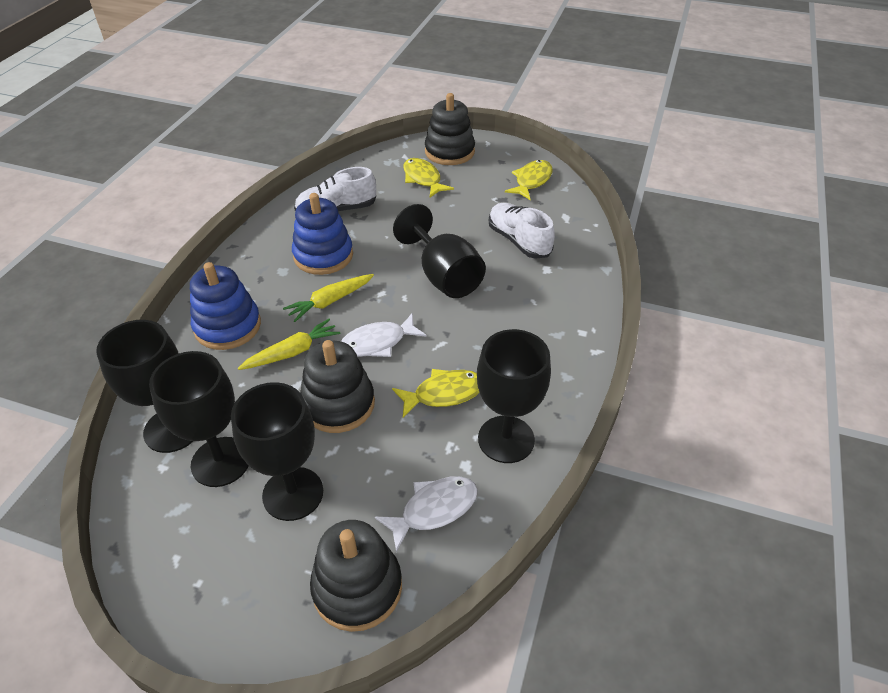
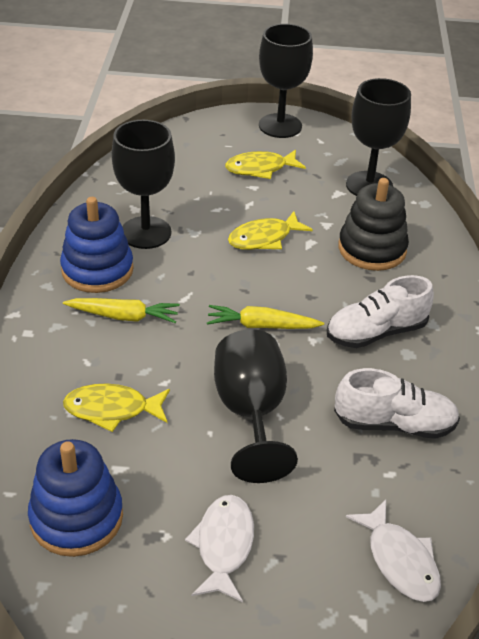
black goblet: [96,320,193,453] [149,351,249,487] [231,382,323,521] [393,204,486,298] [477,329,551,463] = 5 -> [112,120,175,249] [214,329,298,483] [259,24,313,138] [346,78,411,196] = 4
black stacking toy: [300,340,375,433] [310,520,402,632] [425,93,475,165] = 3 -> [338,178,409,271] = 1

